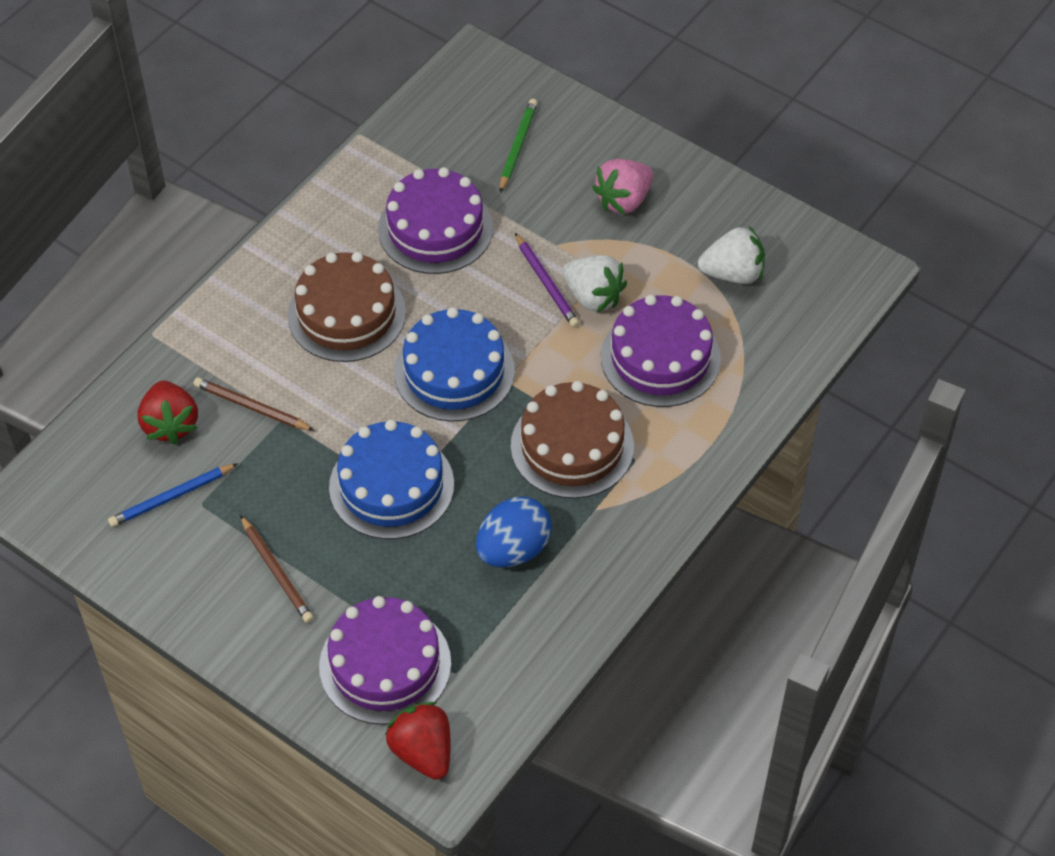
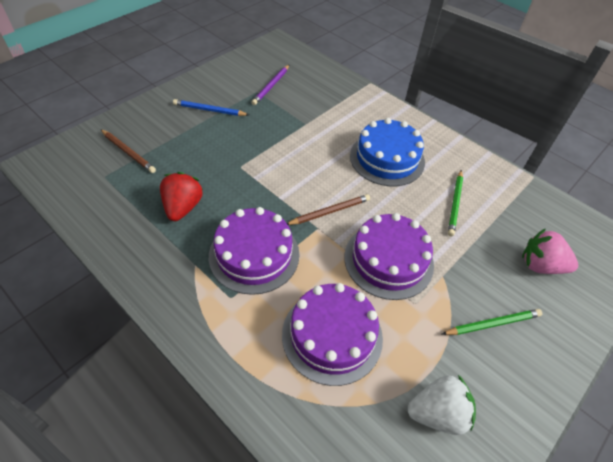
blue cake: [329,420,454,539] [394,307,515,422] = 2 -> [350,118,425,186] = 1
blue egg: [476,496,552,567] = 1 -> none = 0
brown cake: [287,252,406,362] [511,381,634,499] = 2 -> none = 0
green pencil: [500,99,538,192] = 1 -> [442,309,542,335] [448,170,463,236] = 2
red strawberry: [138,380,198,445] [385,702,451,780] = 2 -> [160,172,203,221] = 1
white strawberry: [562,255,627,313] [698,226,765,284] = 2 -> [408,375,476,435] = 1

